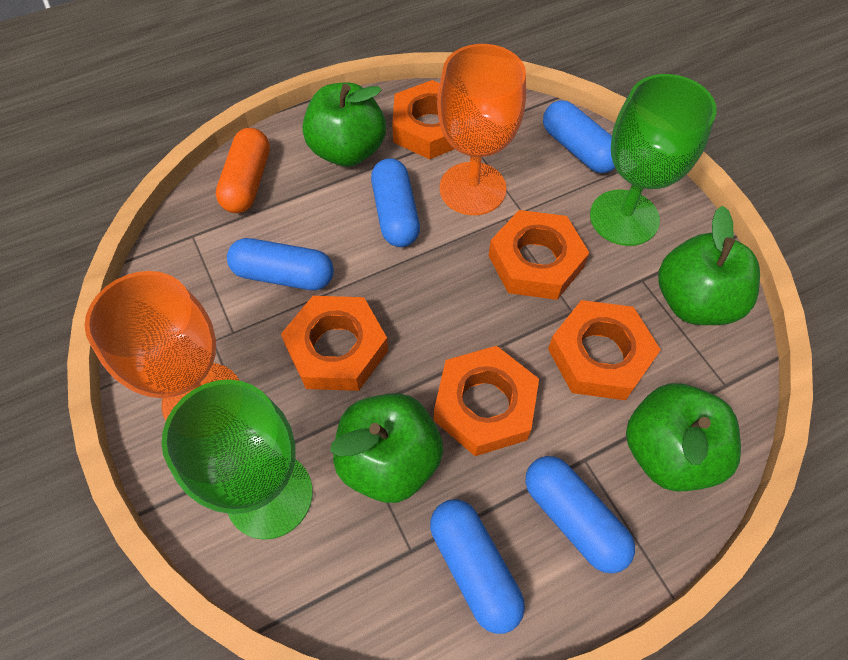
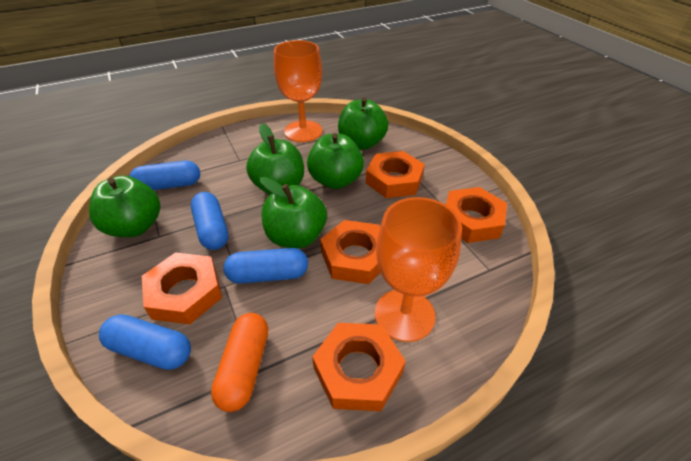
blue capsule: [227,238,334,290] [371,158,420,247] [430,499,525,634] [525,456,635,573] [543,100,615,173] = 5 -> [99,314,191,370] [130,161,200,190] [191,192,229,250] [223,248,308,284] = 4
green apple: [302,82,386,167] [330,393,443,503] [626,383,741,492] [658,206,760,325] = 4 -> [89,175,160,237] [246,123,304,194] [260,177,327,248] [307,133,364,189] [338,97,388,150] = 5
green goblet: [161,379,313,540] [590,74,717,246] = 2 -> none = 0

